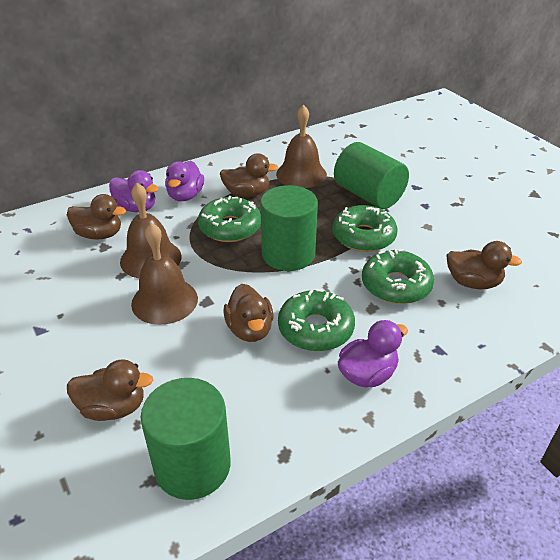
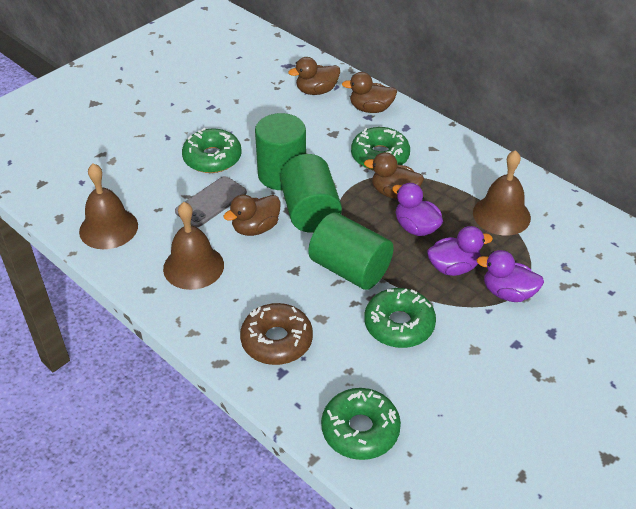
brown donut: none = 0 -> [240,303,313,365] = 1
brown duck: [67,194,126,239] [67,359,153,421] [220,153,279,197] [223,284,273,342] [446,241,522,289] = 5 -> [223,194,281,236] [288,57,340,95] [342,72,397,113] [364,152,424,199] = 4
grey phone: none = 0 -> [175,176,247,227] = 1

